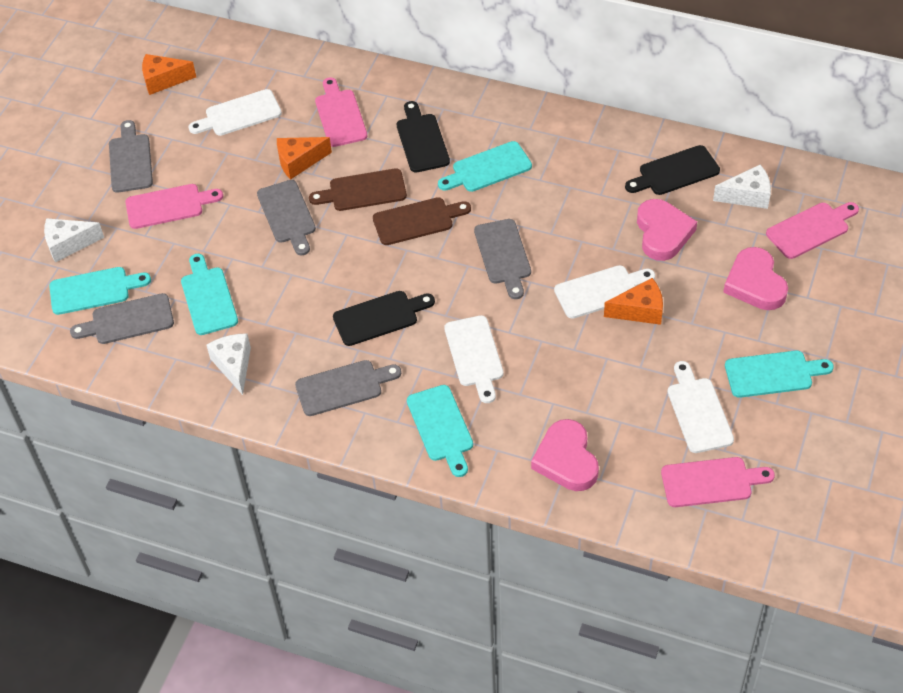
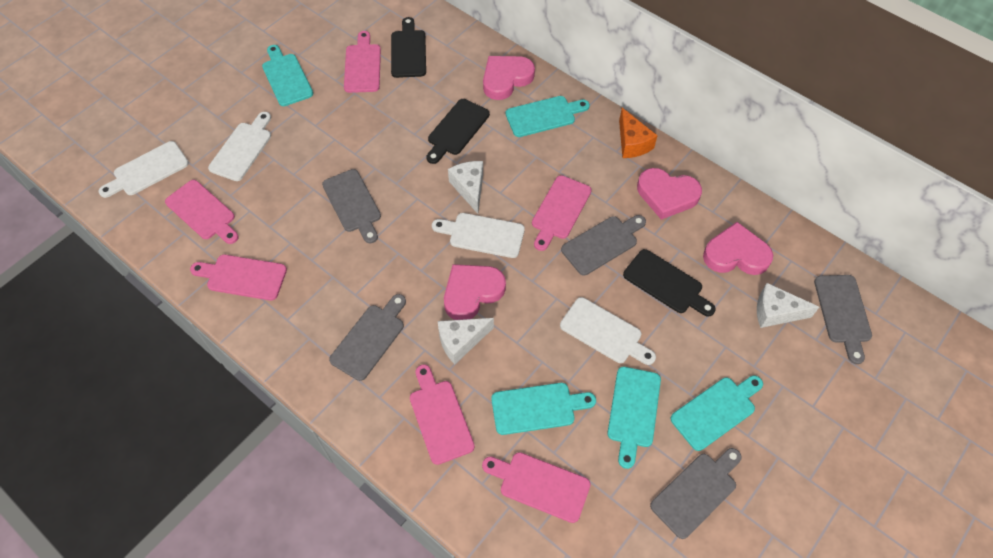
brown cutting board: [309,168,407,211] [373,197,471,245] = 2 -> none = 0
orange cheese: [142,54,196,95] [277,137,332,180] [604,278,663,325] = 3 -> [619,108,658,158] = 1
pink cutting board: [126,184,223,229] [315,77,367,147] [661,457,775,507] [766,202,859,259] = 4 -> [165,180,239,244] [190,255,287,300] [344,31,381,93] [410,364,475,465] [482,452,591,523] [532,175,591,251] = 6
pink heart: [531,419,599,491] [637,199,697,261] [723,247,788,310] = 3 -> [444,264,506,320] [483,56,535,100] [637,168,702,220] [703,222,773,275] = 4

